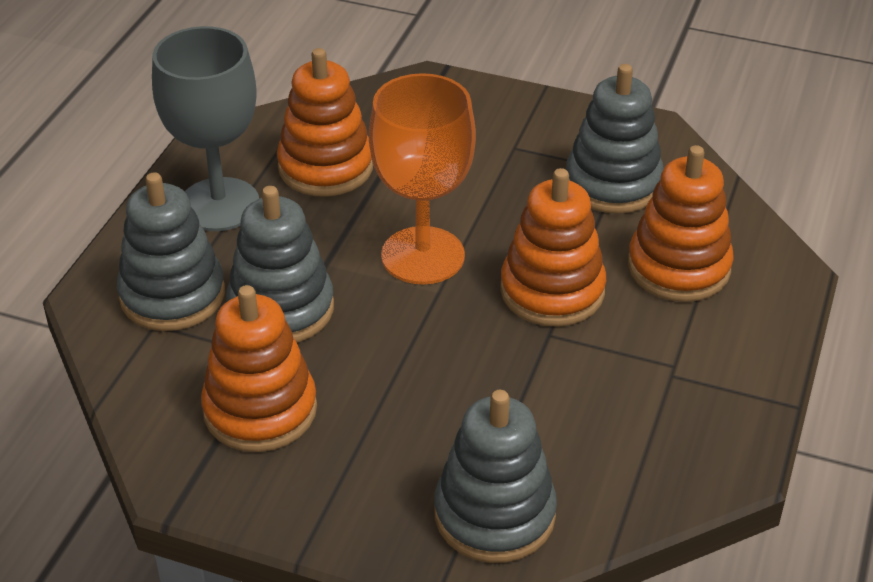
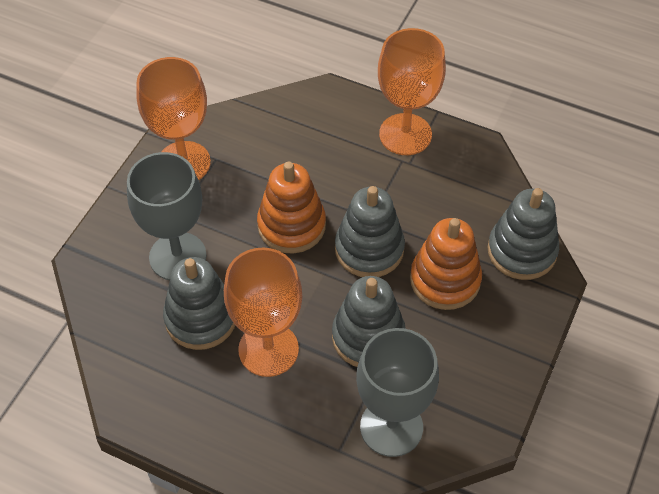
grey goblet: [152,26,259,231] = 1 -> [127,152,206,280] [356,328,439,457] = 2
orange goblet: [369,73,476,285] = 1 -> [136,57,211,180] [224,248,302,377] [378,28,446,155] = 3
orange stacking toy: [201,285,317,452] [277,48,373,197] [500,168,606,327] [628,145,734,302] = 4 -> [257,161,326,254] [410,218,482,310] = 2

